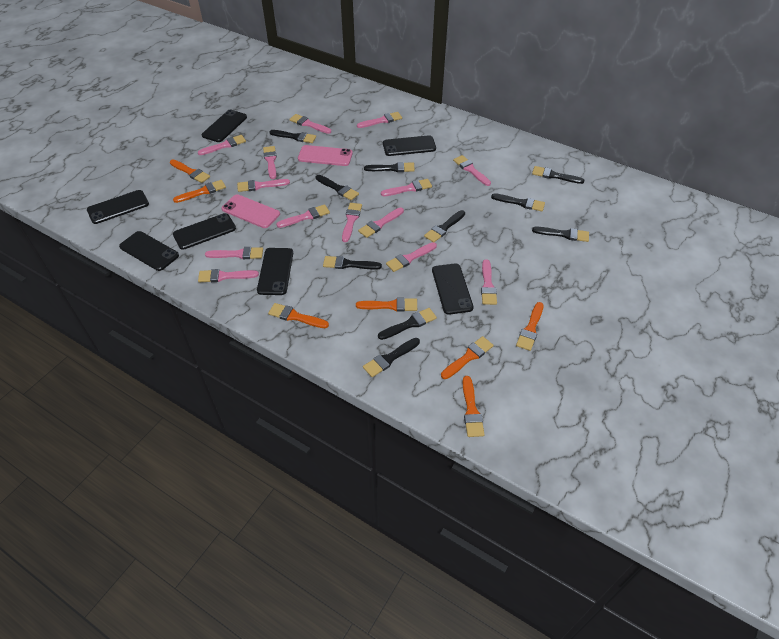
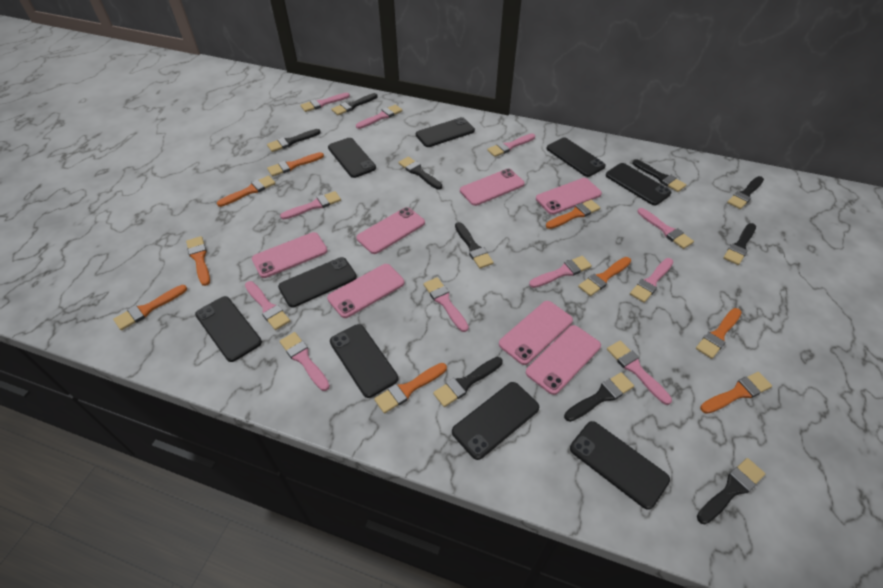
black phone: [87,190,149,224] [119,231,179,271] [173,213,236,250] [202,109,247,142] [257,248,293,295] [383,135,436,156] [432,263,474,315] = 7 -> [195,296,262,362] [278,257,357,307] [328,138,376,178] [330,324,398,398] [416,117,475,147] [452,382,539,460] [546,137,606,177] [570,421,670,510] [606,163,671,205] = 9
orange brush: [170,160,210,183] [173,180,226,203] [268,303,329,328] [356,298,417,312] [441,336,494,379] [462,376,485,437] [516,302,544,351] = 7 -> [113,285,187,330] [186,236,210,286] [217,176,276,207] [267,152,324,176] [374,363,447,414] [546,200,600,229] [578,257,631,296] [696,308,742,359] [700,372,772,414] = 9
pink brush: [198,135,246,155] [198,269,259,282] [205,247,263,259] [237,179,290,192] [263,146,277,179] [276,204,330,228] [289,114,331,134] [342,203,362,242] [357,112,402,128] [358,208,404,238] [381,179,432,196] [386,242,437,272] [453,155,491,186] [481,259,497,305] = 14 -> [245,281,290,330] [280,191,341,219] [280,332,330,391] [301,93,350,112] [356,105,402,129] [424,277,469,332] [487,133,535,157] [529,256,592,288] [607,340,672,405] [630,258,674,303] [637,208,694,249] = 11
pink phone: [221,194,280,228] [298,145,353,166] = 2 -> [252,232,327,278] [327,264,404,318] [356,207,425,254] [460,169,524,206] [499,301,573,365] [526,325,601,395] [536,178,602,215] = 7

